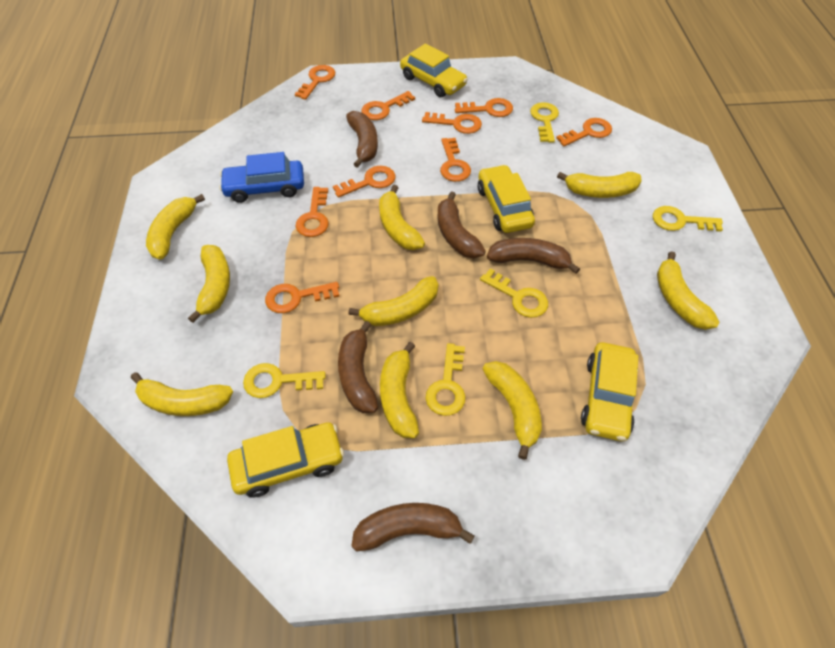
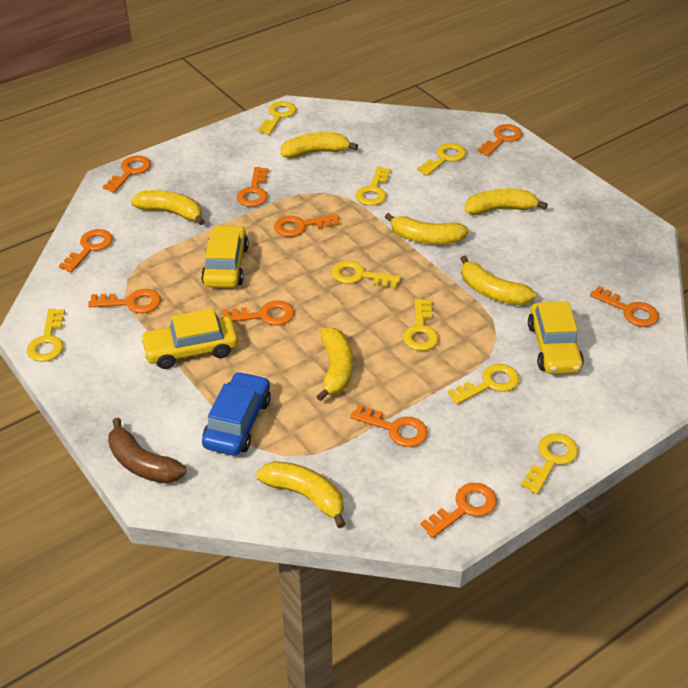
brown banana: [338,321,378,413] [346,111,378,168] [351,503,475,551] [438,191,486,258] [487,238,580,274] = 5 -> [108,418,186,484] = 1
orange key: [265,282,340,313] [295,65,335,100] [295,187,329,237] [333,166,395,198] [361,91,415,120] [422,112,482,134] [440,138,471,182] [455,98,513,117] [556,118,612,146] = 9 -> [59,229,113,273] [88,289,161,313] [103,155,151,193] [222,300,294,326] [237,167,269,207] [274,214,340,237] [350,404,428,447] [421,483,497,538] [477,124,523,156] [590,286,659,327] = 10
yellow banana: [131,372,233,416] [146,194,205,260] [188,245,230,323] [349,276,438,326] [379,185,425,250] [380,342,419,438] [483,361,542,460] [557,172,642,198] [657,251,719,330] = 9 -> [131,190,205,225] [257,461,345,528] [280,132,358,159] [316,327,353,401] [385,213,469,244] [460,256,536,305] [465,188,548,215] = 7
yellow car: [227,422,344,498] [400,43,468,98] [478,165,535,233] [581,342,638,441] = 4 -> [140,308,238,369] [201,225,249,288] [528,301,584,374] = 3
yellow key: [243,363,326,398] [425,343,466,416] [480,269,548,318] [530,102,559,143] [653,206,723,232] = 5 -> [27,309,65,362] [258,101,296,135] [331,260,401,288] [355,166,391,206] [403,299,439,351] [417,143,466,176] [448,364,519,405] [521,433,578,494] = 8

